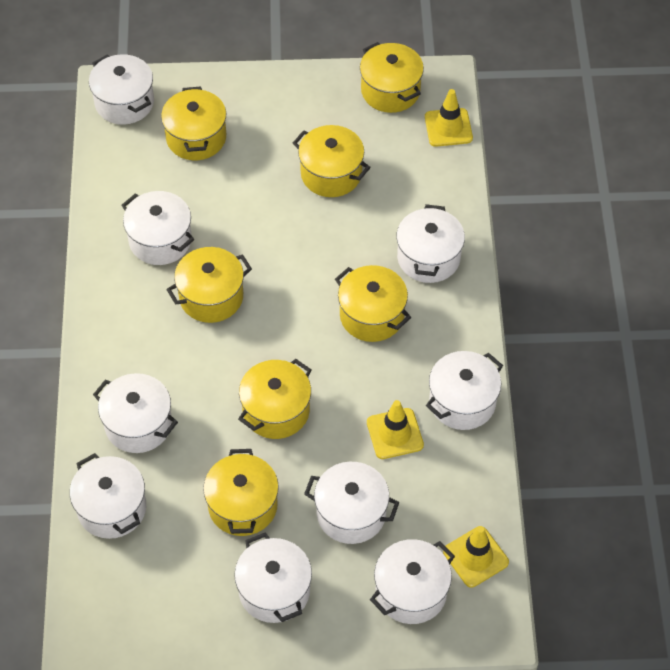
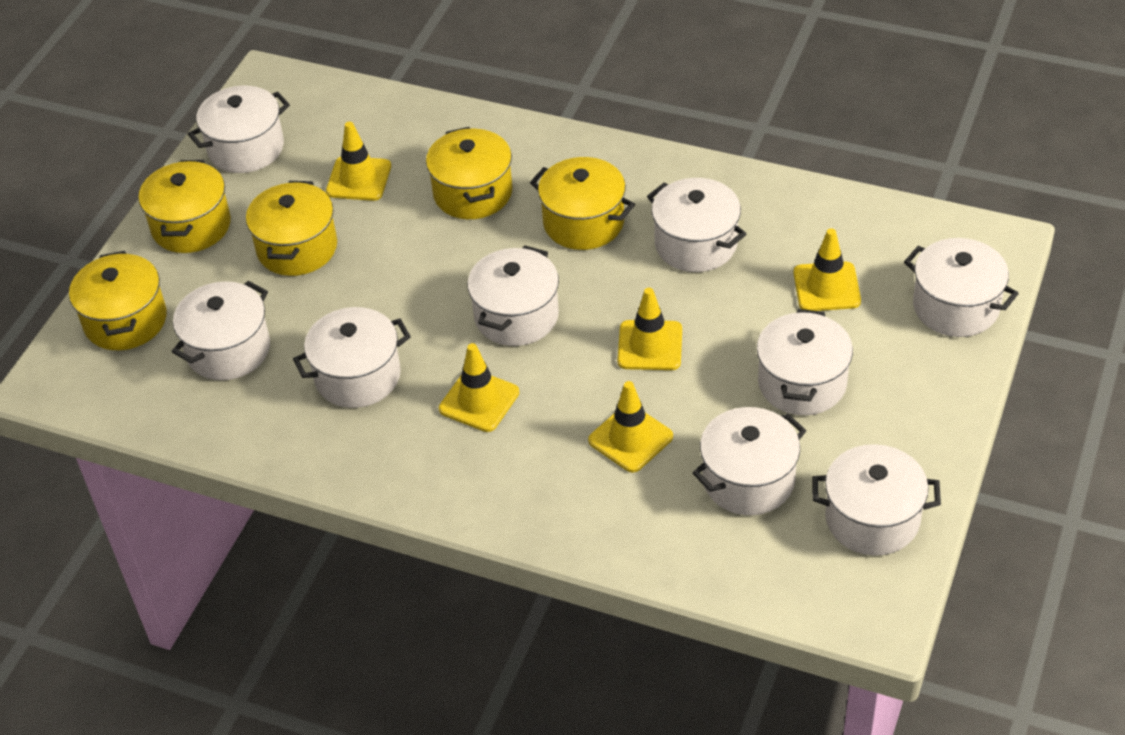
yellow pot: [161,87,226,160] [166,247,252,323] [203,449,279,536] [238,359,311,439] [293,125,371,197] [335,265,411,342] [360,42,424,113] = 7 -> [69,251,167,350] [139,160,231,253] [246,181,337,276] [426,127,512,219] [530,157,635,250] = 5
yellow traffic cone: [367,400,424,459] [425,89,473,147] [443,526,509,587] = 3 -> [326,122,391,201] [439,343,519,432] [588,381,673,473] [618,288,682,370] [793,228,861,311] = 5

